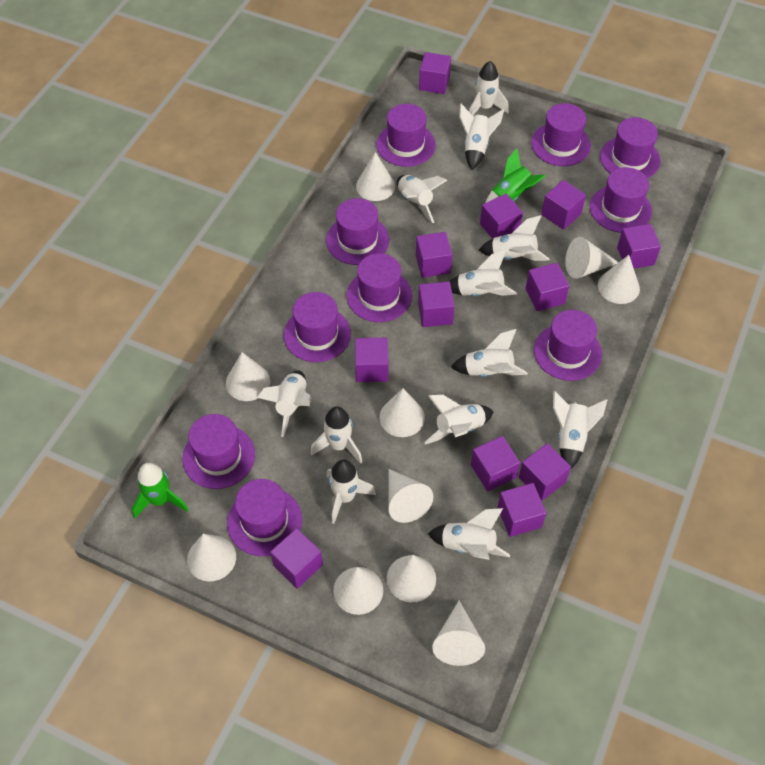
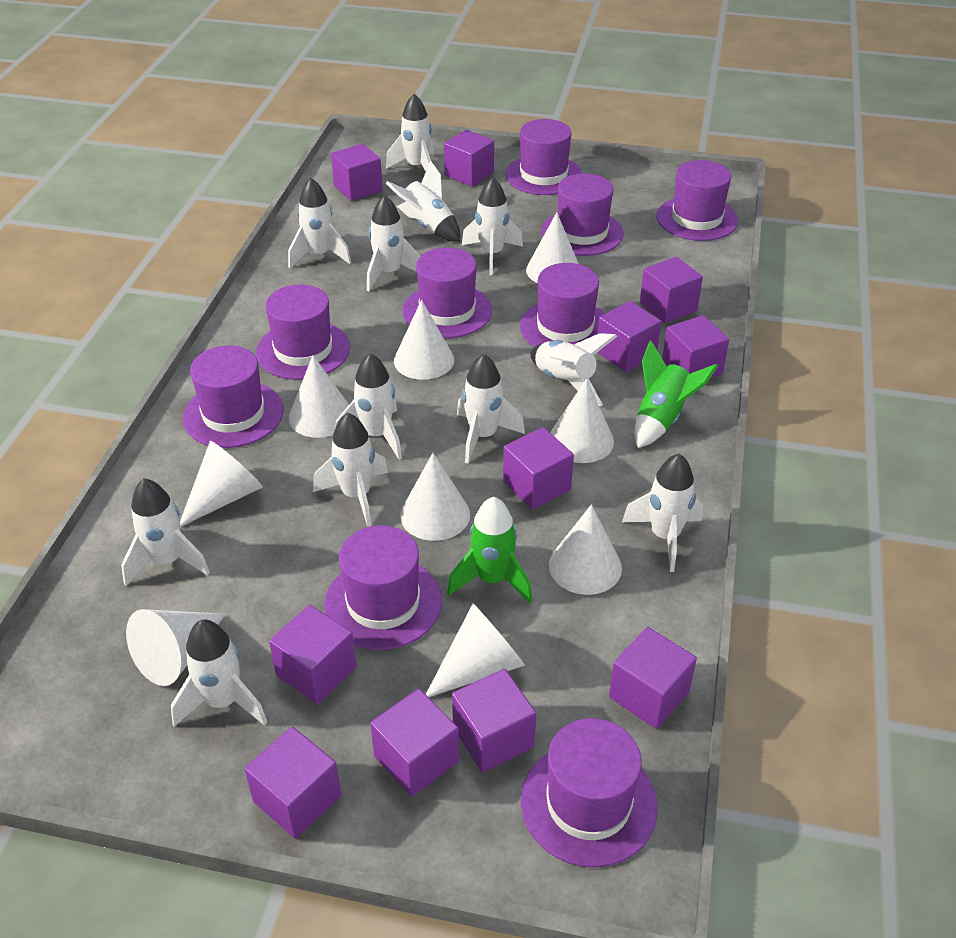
purple cube: [270,528,323,589] [355,338,388,382] [416,232,453,278] [418,282,455,327] [419,52,451,94] [471,436,520,491] [480,194,523,239] [497,483,546,537] [519,443,571,501] [526,263,569,311] [541,180,586,230] [617,224,661,269] = 12 -> [245,727,341,839] [269,605,356,704] [331,143,383,201] [370,689,459,797] [444,130,494,186] [452,669,536,772] [503,427,574,510] [597,301,661,372] [609,627,697,729] [640,257,703,323] [662,315,729,378] = 11
purple hat: [183,414,255,489] [227,479,302,556] [284,292,351,362] [326,198,389,265] [346,253,412,322] [376,104,436,167] [531,103,591,166] [534,310,602,381] [590,167,652,233] [600,117,660,178] = 10 -> [183,345,283,448] [256,285,350,380] [324,526,442,650] [402,247,492,338] [505,119,582,195] [520,263,604,347] [521,718,658,868] [541,173,624,256] [656,160,738,241] = 9
white cone: [187,534,236,582] [226,352,270,401] [333,567,383,615] [356,152,395,201] [379,389,425,437] [387,555,436,602] [389,469,434,523] [432,601,485,666] [565,237,619,279] [598,255,640,304] = 10 -> [126,609,226,686] [180,441,263,527] [289,355,349,438] [394,300,454,380] [400,453,470,541] [426,604,525,697] [526,212,579,283] [549,504,622,595] [550,379,614,463] = 9

